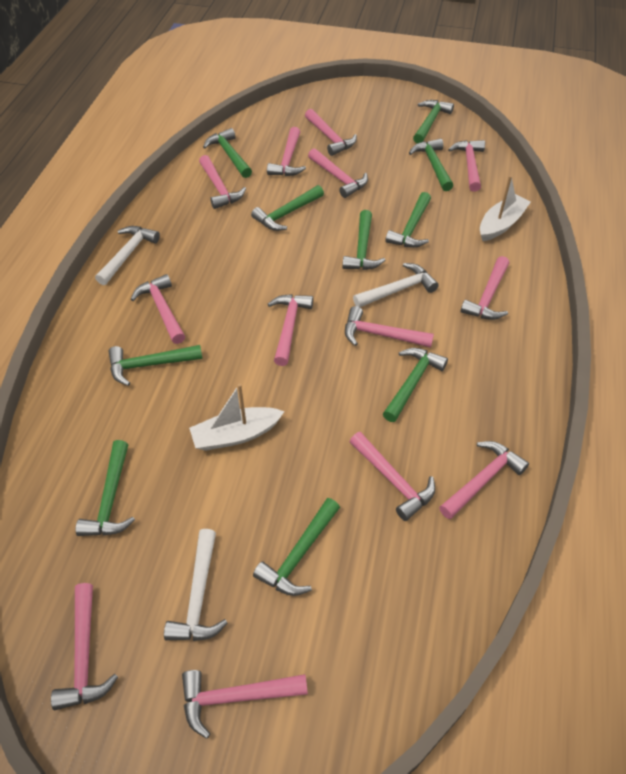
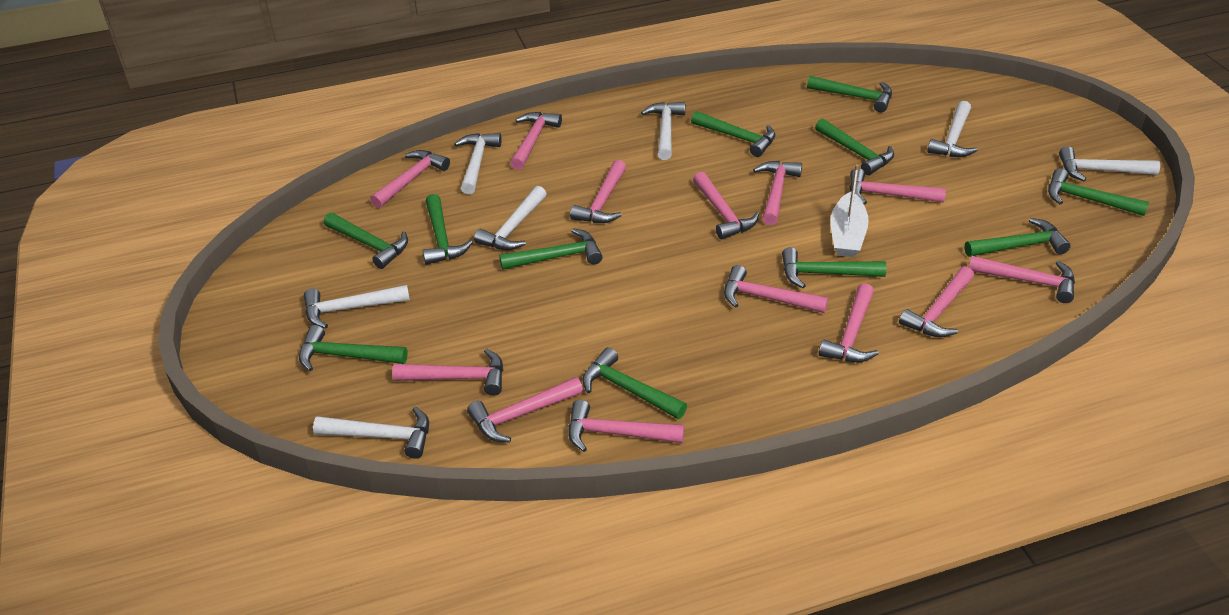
green hammer: [75,440,135,536] [108,345,202,386] [203,128,252,178] [251,185,324,231] [253,498,340,596] [342,210,385,270] [383,348,448,422] [385,192,431,248] [409,139,453,191] [413,100,454,143] = 10 -> [299,325,408,371] [324,213,408,269] [423,194,473,265] [499,229,603,270] [582,347,687,419] [691,111,776,157] [782,247,886,288] [807,76,892,112] [815,118,894,175] [965,218,1071,257] [1048,168,1149,216] = 11
white boat: [189,384,285,451] [480,175,531,241] = 2 -> [830,164,869,257] = 1
white hammer: [95,226,160,285] [164,529,227,641] [353,263,439,307] = 3 -> [304,285,410,329] [313,406,429,459] [454,133,502,194] [474,186,547,250] [641,102,685,160] [927,101,978,157] [1059,146,1160,181] = 7

